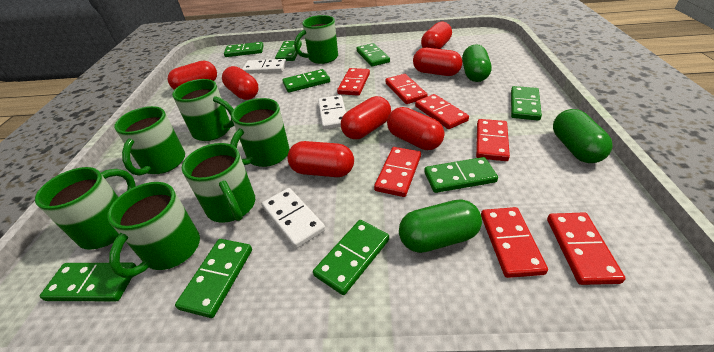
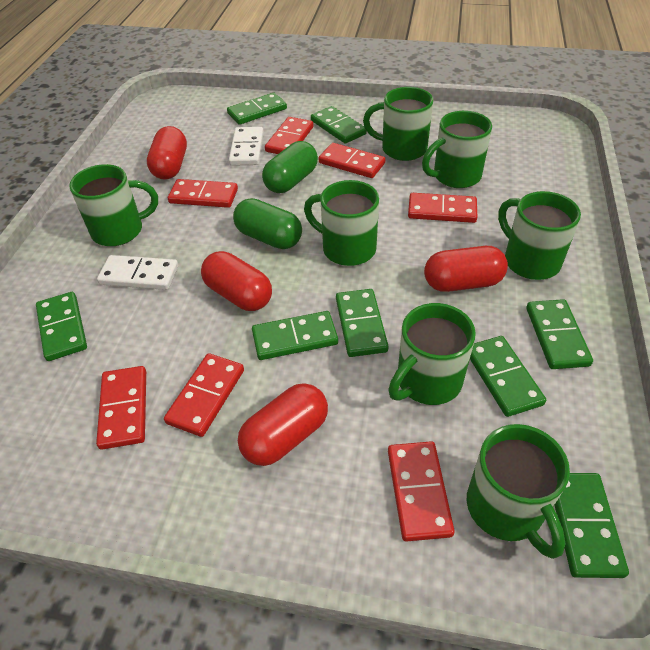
green capsule: [399,200,482,253] [462,44,492,82] [553,109,613,163] = 3 -> [233,198,302,249] [262,141,318,193] = 2
green domino: [40,263,136,301] [175,239,252,318] [224,42,264,57] [275,41,302,61] [282,69,330,93] [313,220,389,295] [357,43,390,67] [424,157,498,193] [511,86,542,121] = 9 -> [36,292,87,361] [227,93,287,125] [252,311,338,360] [311,106,367,144] [336,289,389,357] [470,336,546,417] [526,299,593,369] [554,473,629,578] = 8
red capsule: [168,61,217,90] [222,66,259,100] [287,141,354,177] [341,96,391,139] [387,107,444,150] [413,48,462,76] [421,22,452,49] = 7 -> [147,126,187,180] [201,251,272,311] [238,384,328,466] [424,246,508,292] = 4
white domino: [242,59,287,74] [262,188,326,248] [318,95,346,130] = 3 -> [97,255,178,290] [229,127,264,166] = 2

